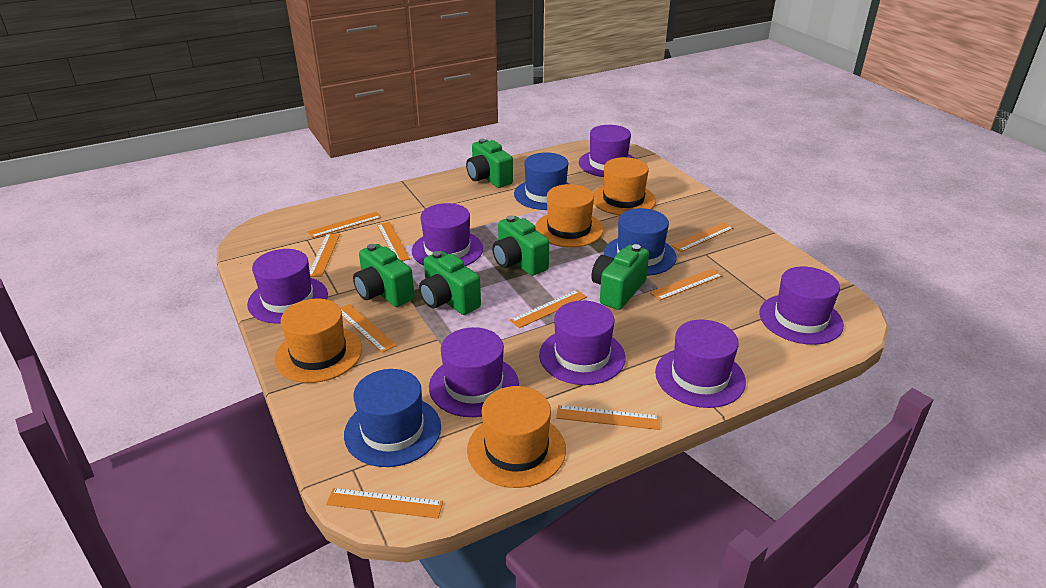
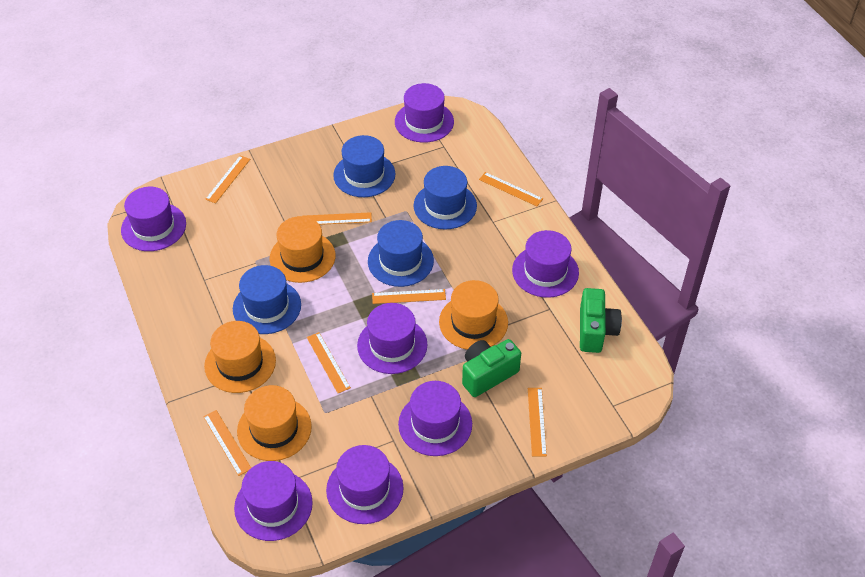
blue hat: [344,369,441,467] [514,152,569,210] [604,208,677,276] = 3 -> [233,265,301,334] [333,135,396,197] [368,220,434,287] [413,166,477,230] = 4
green camera: [353,244,414,307] [419,251,481,315] [466,139,513,188] [492,215,549,276] [591,244,649,310] = 5 -> [462,339,521,397] [580,288,622,353] = 2
orange ruler: [307,212,382,238] [310,234,340,277] [326,488,443,519] [341,304,396,353] [377,222,410,261] [510,290,587,328] [556,405,660,430] [650,268,723,301] [672,222,734,252] = 9 -> [203,410,251,476] [205,156,250,203] [305,212,372,225] [307,332,351,393] [372,289,446,304] [479,172,543,206] [528,388,547,456] = 7

